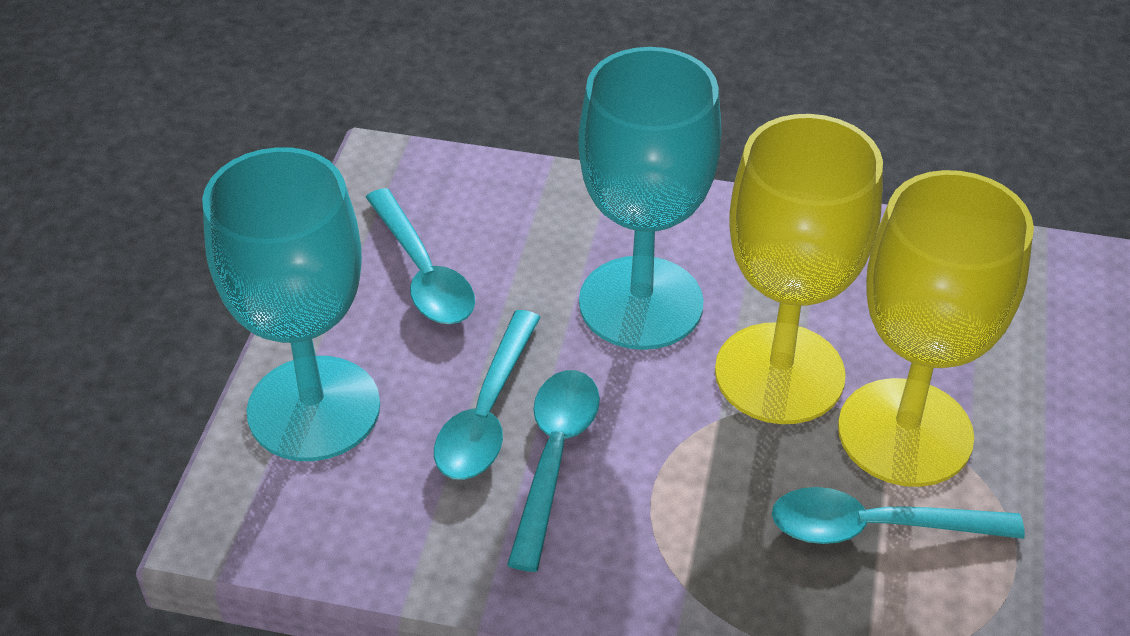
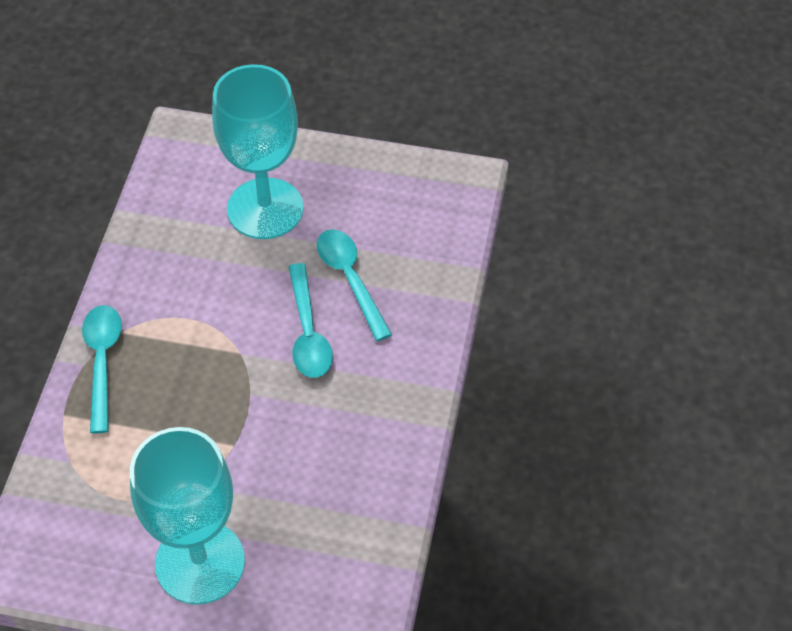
turquoise spoon: [366,188,475,324] [434,310,541,480] [507,370,600,572] [772,487,1025,544] = 4 -> [82,305,122,433] [289,263,333,378] [317,229,392,341] = 3
yellow goblet: [715,114,883,424] [838,170,1034,487] = 2 -> none = 0

